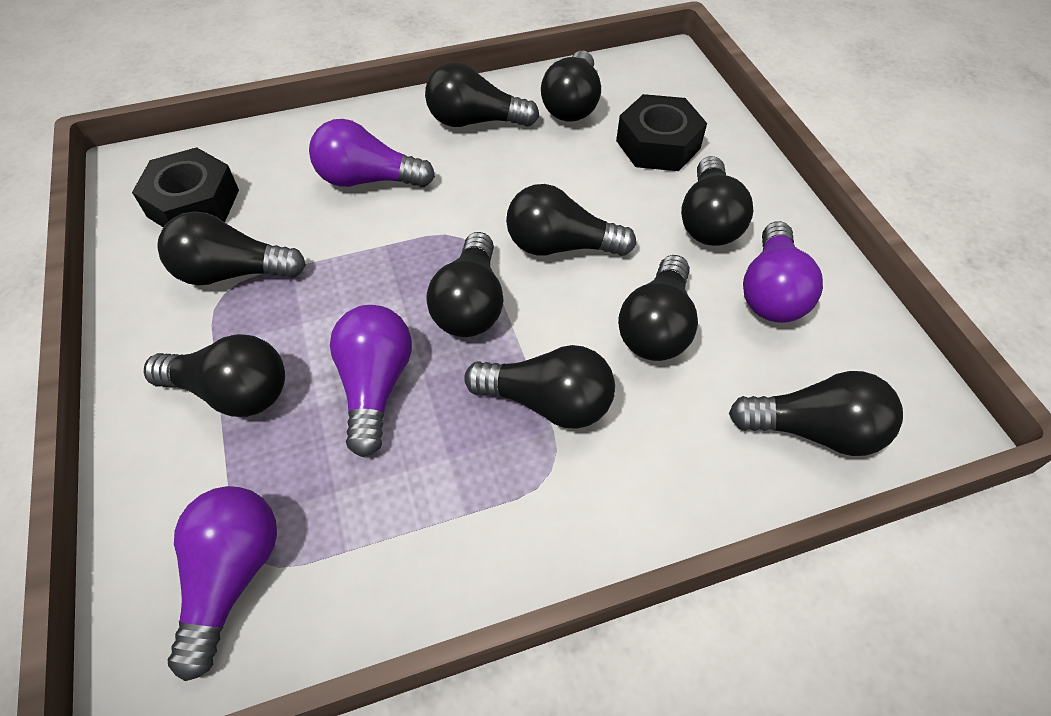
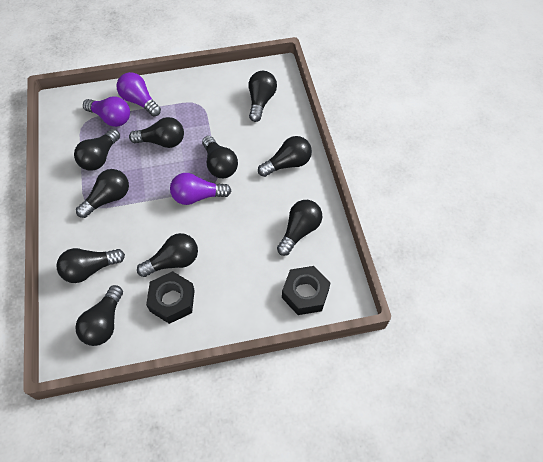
purple light bulb: [168,486,277,681] [309,119,435,188] [330,305,412,457] [743,221,823,323] = 4 -> [83,96,130,127] [116,72,161,116] [170,173,231,205] = 3

